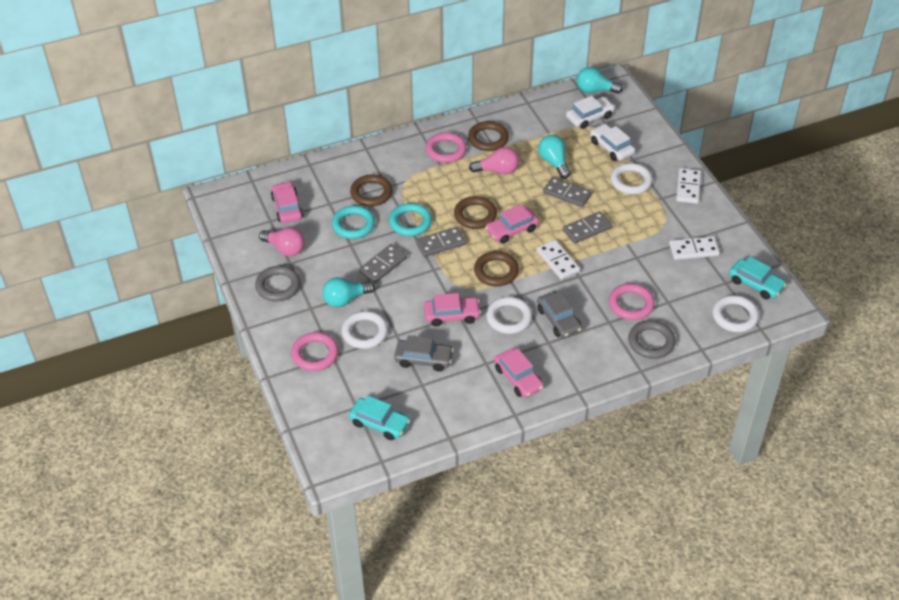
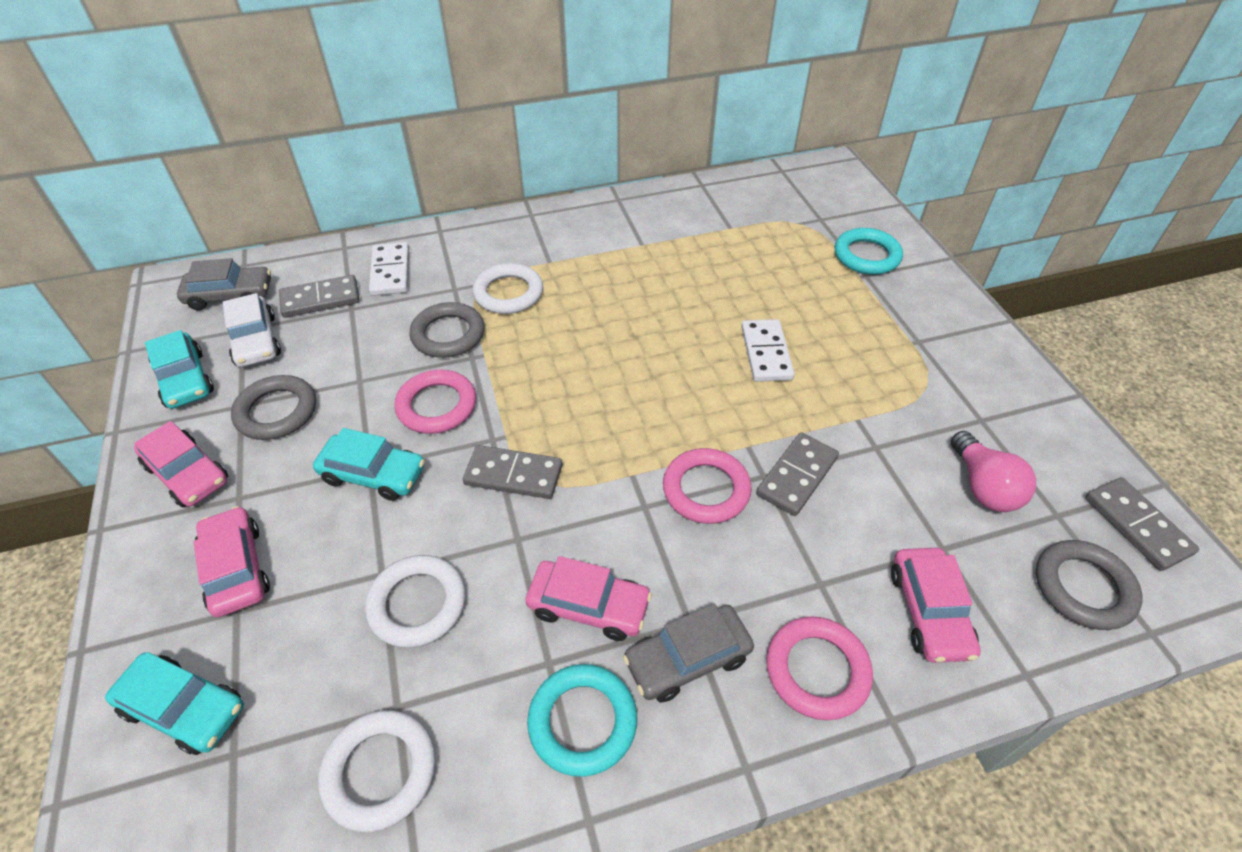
brown ring: [350,174,393,206] [454,196,497,229] [468,121,509,151] [474,251,519,287] = 4 -> none = 0
grey ring: [255,266,300,302] [628,320,676,359] = 2 -> [231,375,316,440] [409,302,484,358] [1036,540,1142,630] = 3
pink light bulb: [259,227,305,256] [469,147,519,174] = 2 -> [951,431,1036,512] = 1
turquoise car: [349,396,410,440] [729,257,787,299] = 2 -> [105,652,244,755] [145,330,214,409] [313,428,425,501] = 3
turquoise light bulb: [323,277,375,307] [538,135,570,178] [577,67,623,94] = 3 -> none = 0
white car: [566,96,615,129] [590,124,635,161] = 2 -> [223,293,281,367] = 1
white domino: [536,240,580,280] [669,236,720,260] [676,168,701,204] = 3 -> [369,242,409,296] [741,319,795,382] = 2
white ring: [341,311,388,349] [486,297,532,334] [610,163,653,194] [712,295,759,332] = 4 -> [318,710,436,832] [365,555,466,648] [472,263,543,314] = 3

